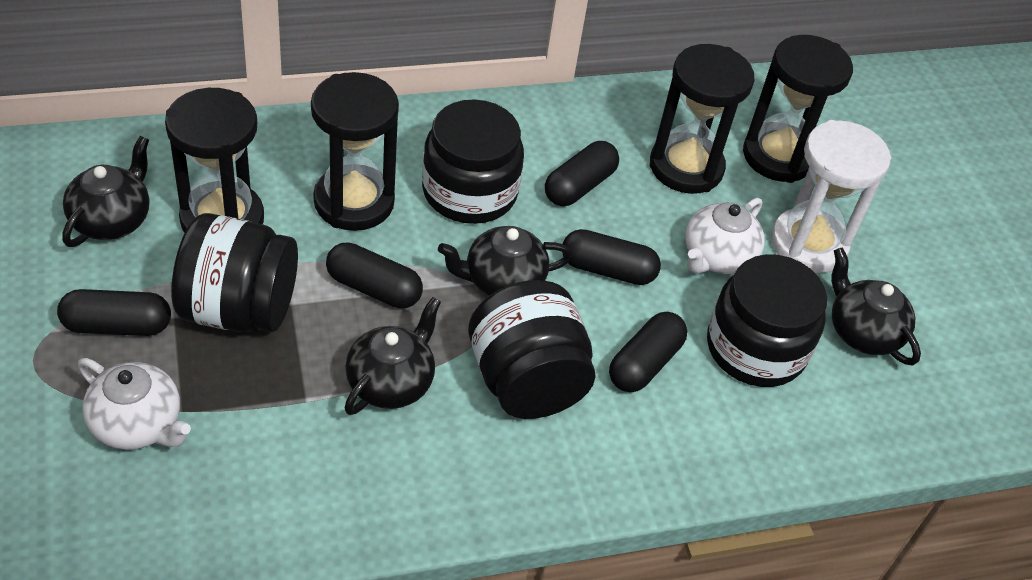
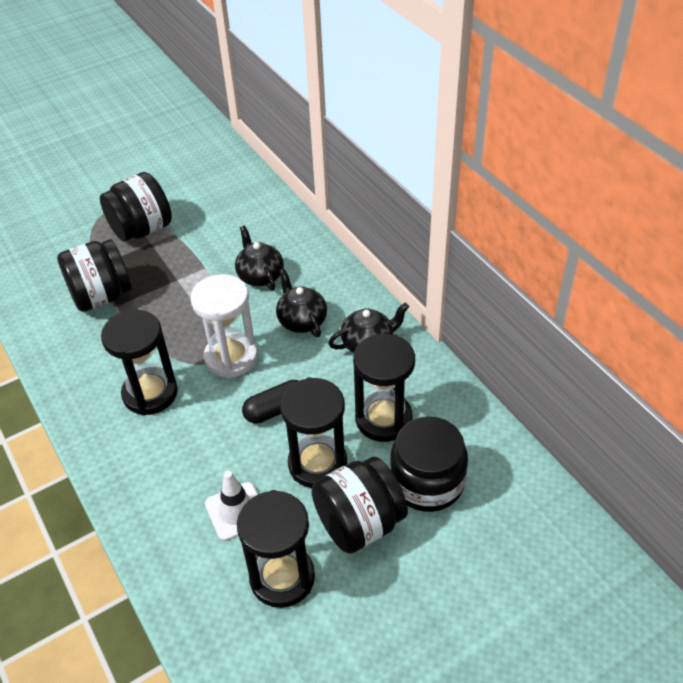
black capsule: [57,289,171,336] [326,242,423,308] [545,141,619,206] [562,229,661,285] [609,312,687,392] = 5 -> [242,380,299,424] = 1
black teapot: [62,136,149,247] [345,297,441,415] [438,226,572,296] [831,248,921,365] = 4 -> [235,225,284,290] [276,269,327,337] [328,302,409,353] = 3
white teapot: [78,358,191,450] [685,198,765,274] = 2 -> none = 0
white traffic cone: none = 0 -> [205,471,258,541] = 1

